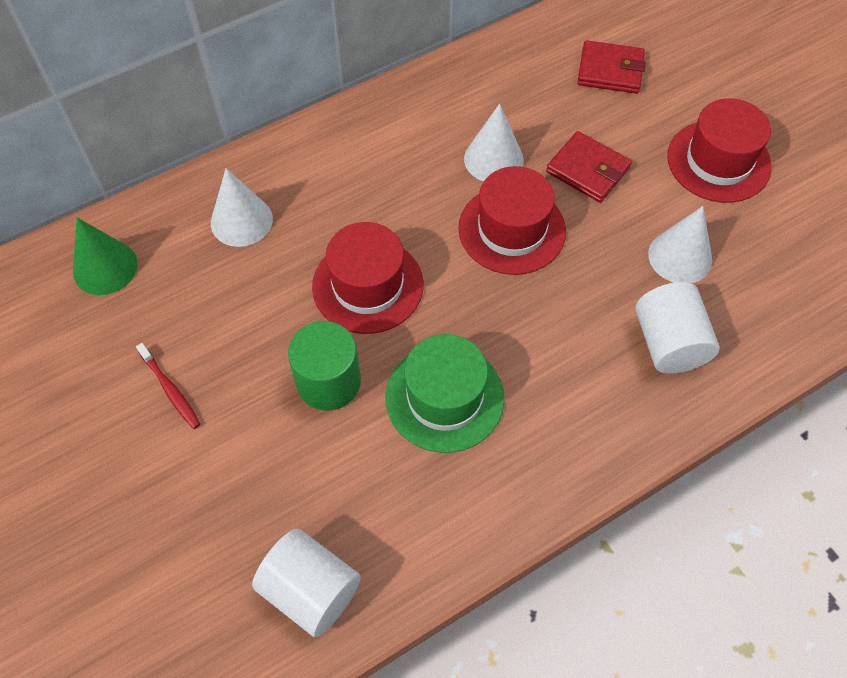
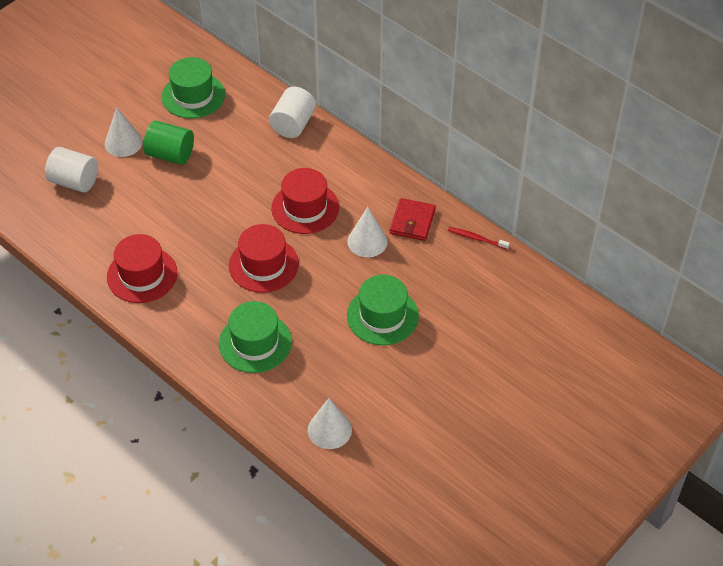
green cone: [73,218,138,295] = 1 -> none = 0
green hat: [386,334,504,453] = 1 -> [161,57,225,119] [219,301,292,373] [347,275,419,345] = 3
red wallet: [546,131,632,203] [577,40,646,94] = 2 -> [390,198,436,241] = 1

